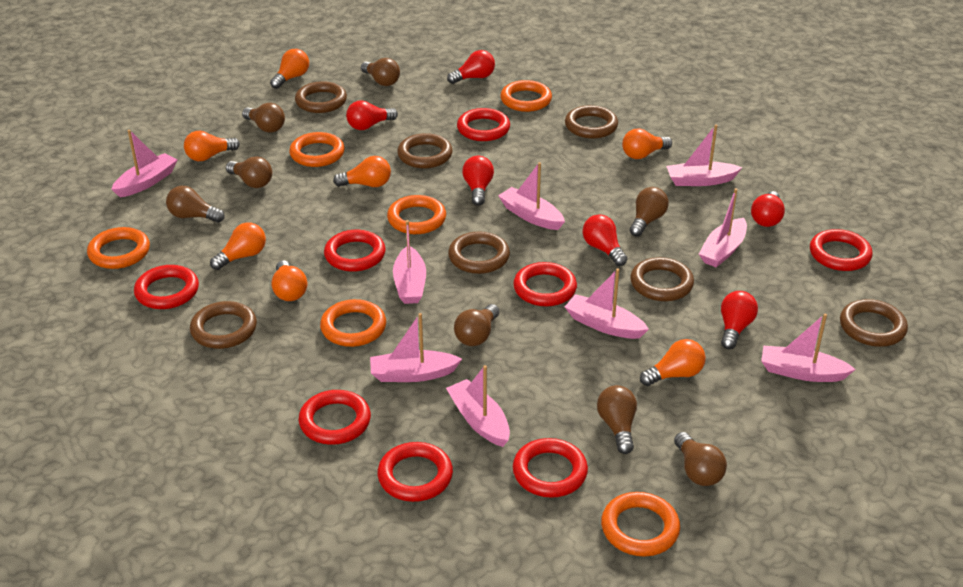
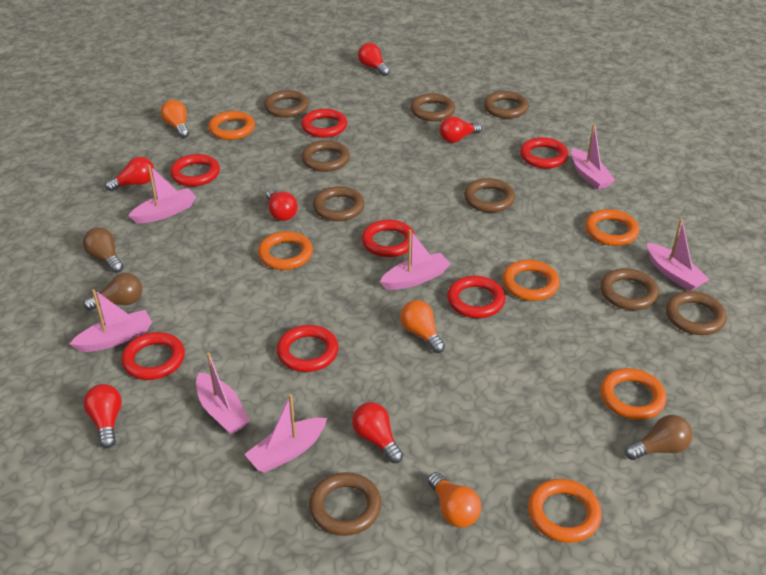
brown light bulb: [166,186,225,222] [226,156,272,188] [242,103,285,133] [361,58,400,86] [454,304,499,346] [597,385,637,454] [629,187,669,237] [674,432,727,486] = 8 -> [83,227,124,273] [83,273,142,311] [625,415,693,460] = 3
brown ring: [190,301,257,349] [295,81,347,113] [397,133,453,168] [448,232,510,274] [565,105,618,139] [630,257,694,301] [840,299,908,347] = 7 -> [264,90,309,118] [301,140,350,172] [309,472,382,536] [313,186,365,221] [410,93,455,121] [464,178,515,213] [484,91,529,119] [600,268,659,310] [665,291,727,335] = 9
orange light bulb: [184,131,240,161] [210,223,266,270] [270,49,309,89] [271,260,307,301] [333,156,391,187] [622,128,672,159] [640,339,706,386] = 7 -> [161,100,189,138] [400,300,445,353] [428,472,481,527] = 3
pink boat: [111,130,177,197] [370,313,462,382] [393,220,426,304] [446,365,510,447] [498,162,565,230] [565,268,649,339] [666,124,742,186] [699,188,747,267] [761,314,856,382] = 9 -> [70,289,152,352] [128,165,196,223] [196,352,250,434] [244,394,327,473] [380,230,451,290] [571,123,615,190] [647,219,710,291] = 7
red ring: [134,265,199,309] [298,390,371,445] [324,230,386,272] [378,442,453,502] [457,108,510,141] [513,262,577,306] [513,438,588,498] [810,229,873,271] = 8 -> [121,332,185,380] [170,154,220,186] [277,325,338,372] [301,109,347,138] [361,219,415,257] [447,276,505,318] [520,137,569,168] = 7

